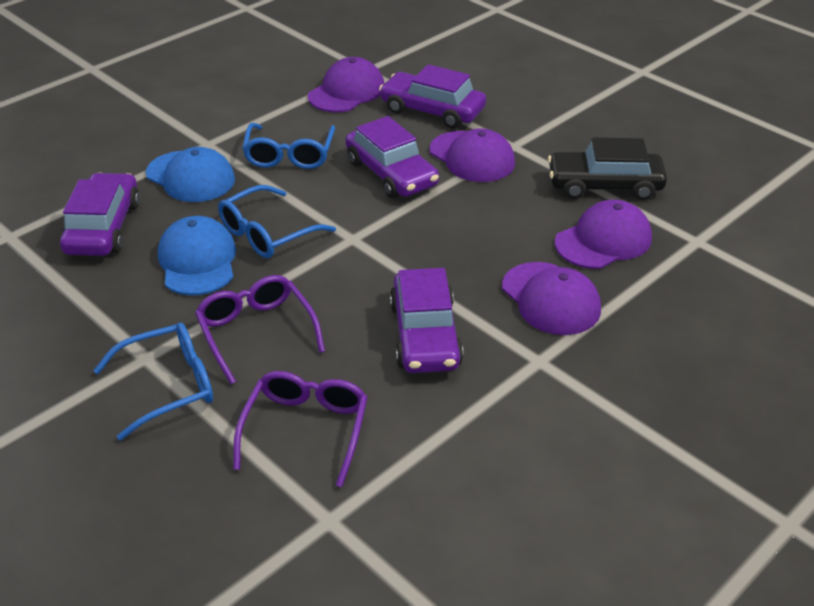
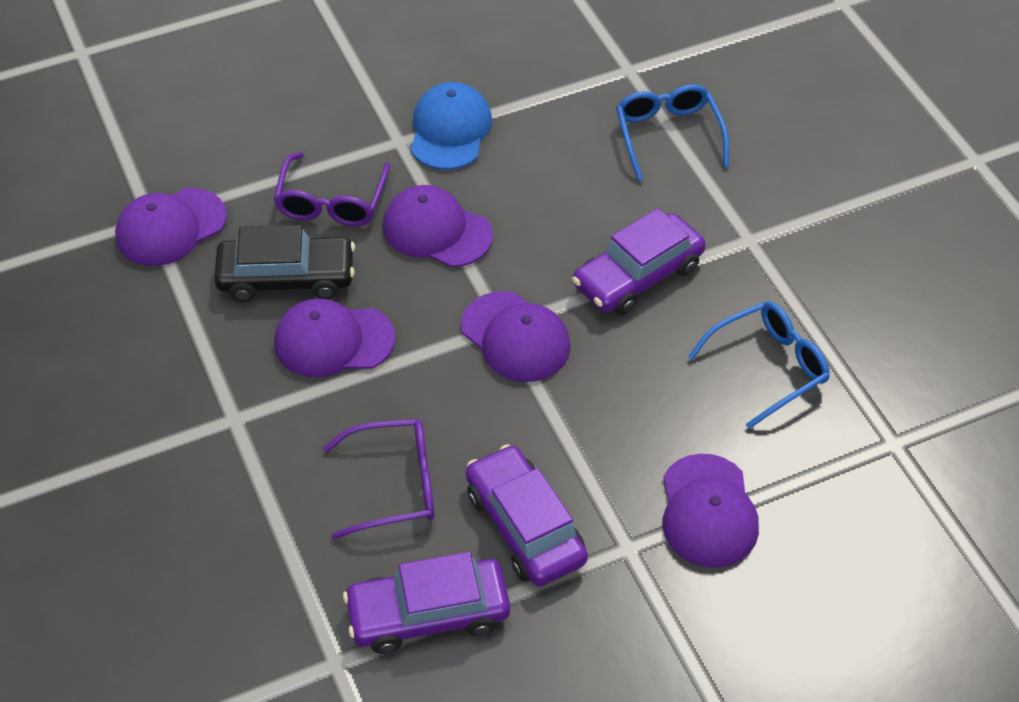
blue cap: [146,147,235,202] [158,216,236,296] = 2 -> [411,82,492,170] = 1
blue glasses: [93,323,213,441] [218,185,336,258] [242,123,335,169] = 3 -> [616,84,729,181] [688,301,830,429] = 2
purple cap: [308,57,384,112] [429,128,515,182] [502,262,601,335] [555,200,652,269] = 4 -> [115,188,227,266] [274,299,395,377] [383,185,493,267] [461,291,571,382] [663,454,759,568] = 5
purple car: [60,173,140,256] [345,116,439,198] [379,64,486,129] [390,268,463,373] = 4 -> [343,552,510,654] [466,444,588,587] [572,208,706,315] = 3

